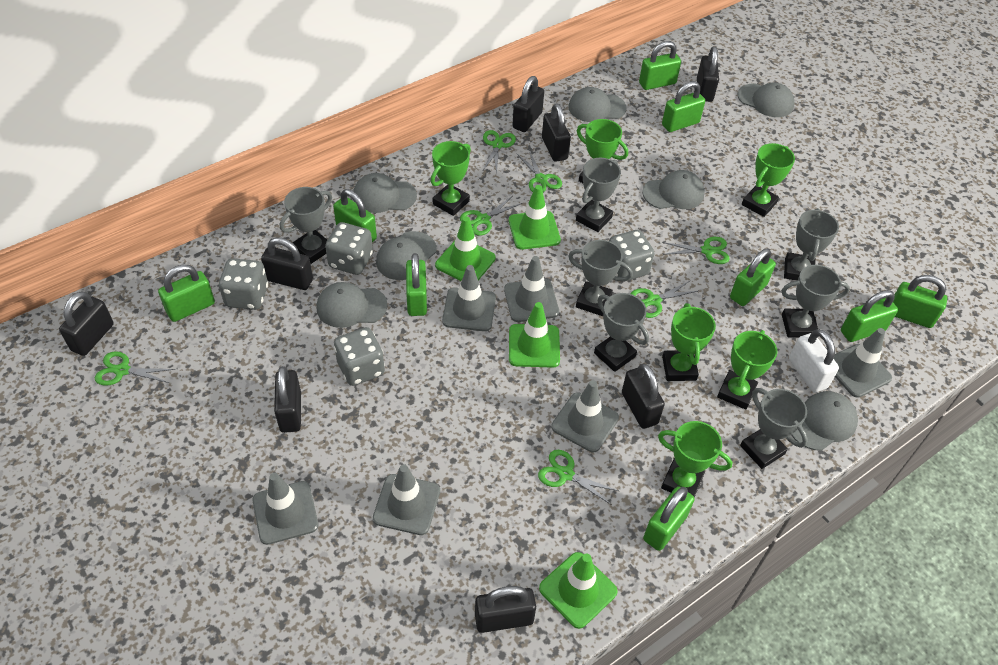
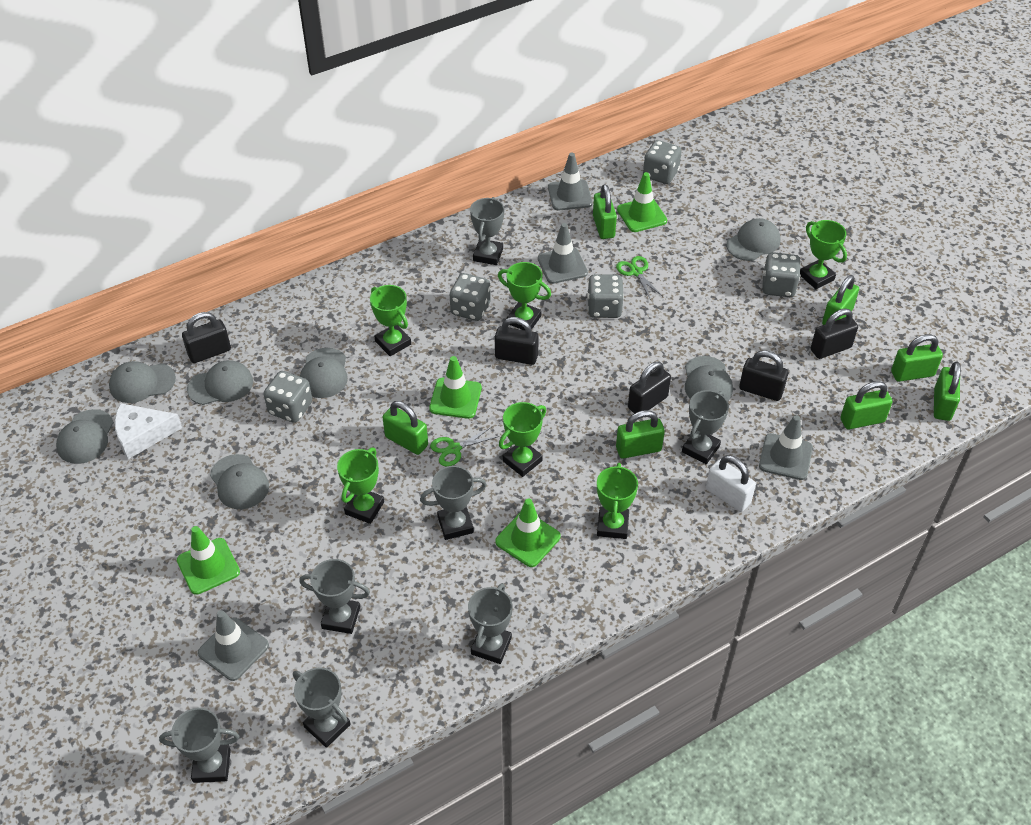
black padlock: [59,291,114,356] [261,237,313,290] [274,366,301,433] [475,586,536,633] [512,76,544,132] [542,104,571,162] [622,364,665,429] [697,46,719,102] = 8 -> [182,312,231,363] [495,317,539,365] [628,362,671,414] [739,350,788,401] [811,308,858,359] = 5
green padlock: [158,265,215,322] [333,189,377,242] [406,253,427,316] [639,41,681,90] [643,486,695,551] [662,81,705,132] [730,248,776,306] [841,290,898,342] [893,275,947,328] = 9 -> [383,401,428,455] [593,184,617,239] [616,410,665,459] [822,275,859,325] [841,381,893,429] [891,334,943,382] [934,362,961,421] = 7
green scissors: [95,351,175,386] [460,196,522,236] [483,130,516,174] [516,150,562,193] [538,450,619,505] [631,281,698,318] [662,237,730,264] = 7 -> [430,426,500,467] [616,256,662,300] = 2
grey dice: [219,258,268,310] [325,222,373,275] [334,327,385,386] [609,230,654,282] = 4 -> [264,371,312,423] [450,273,491,321] [587,274,624,318] [643,140,682,184] [762,252,801,297] = 5
grey traffic cone: [253,473,318,545] [373,464,440,535] [442,265,496,331] [504,256,559,322] [551,380,619,452] [833,328,892,398] = 6 -> [198,610,269,681] [538,223,588,284] [548,153,593,210] [759,415,813,480] = 4
white cheese: none = 0 -> [115,403,182,459] = 1

